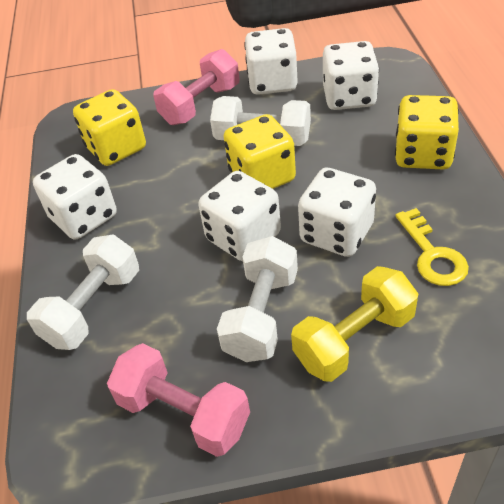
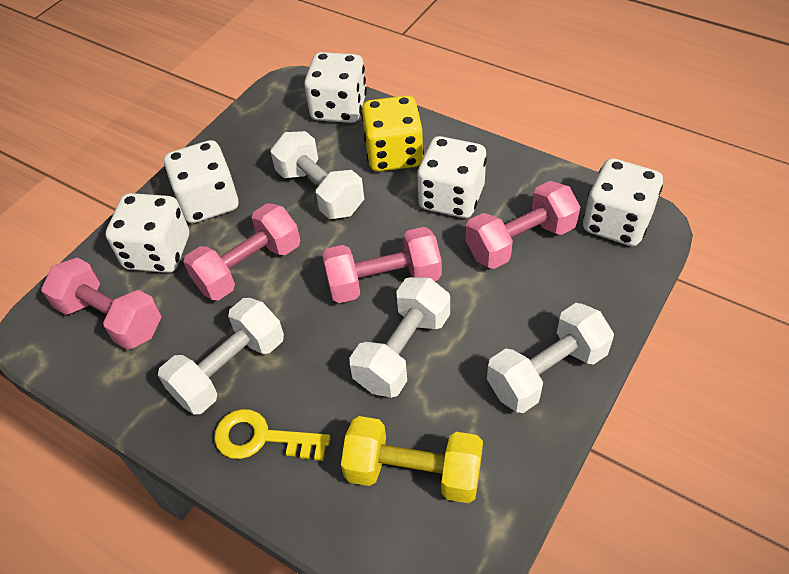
pink dumbbell: [107,343,250,457] [153,49,240,125] = 2 -> [42,258,162,350] [183,203,300,300] [322,227,442,303] [466,181,580,269] = 4
white dumbbell: [27,234,139,350] [210,96,311,146] [217,236,298,362] = 3 -> [158,298,284,414] [271,131,364,219] [349,277,450,398] [487,303,614,413] = 4
yellow dice: [73,89,146,166] [223,114,296,189] [395,95,459,170] = 3 -> [361,95,424,172] = 1

